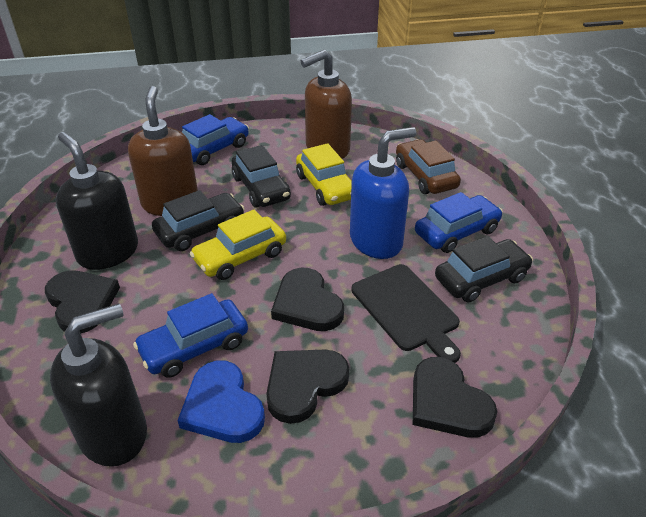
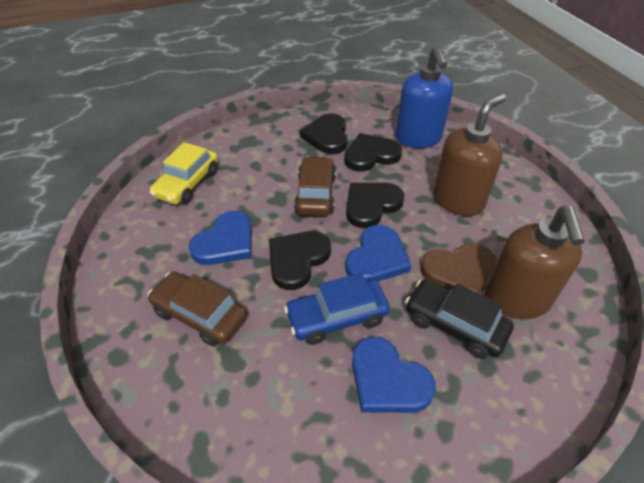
black car: [152,190,245,251] [232,145,291,208] [435,236,533,302] = 3 -> [405,279,514,359] = 1
black cutting board: [351,264,461,363] = 1 -> none = 0
black soap dispenser: [50,304,147,467] [56,132,138,270] = 2 -> none = 0
blue car: [133,293,248,378] [182,114,249,165] [415,192,503,253] = 3 -> [284,273,390,345] = 1
blue heart: [177,360,265,443] = 1 -> [188,211,252,265] [345,225,411,282] [352,336,436,413] = 3
brown car: [396,139,461,194] = 1 -> [148,272,247,346] [294,156,336,216] = 2
brown heart: none = 0 -> [420,243,496,293] = 1
yellow car: [190,210,286,280] [296,143,352,206] = 2 -> [150,142,218,205] = 1

